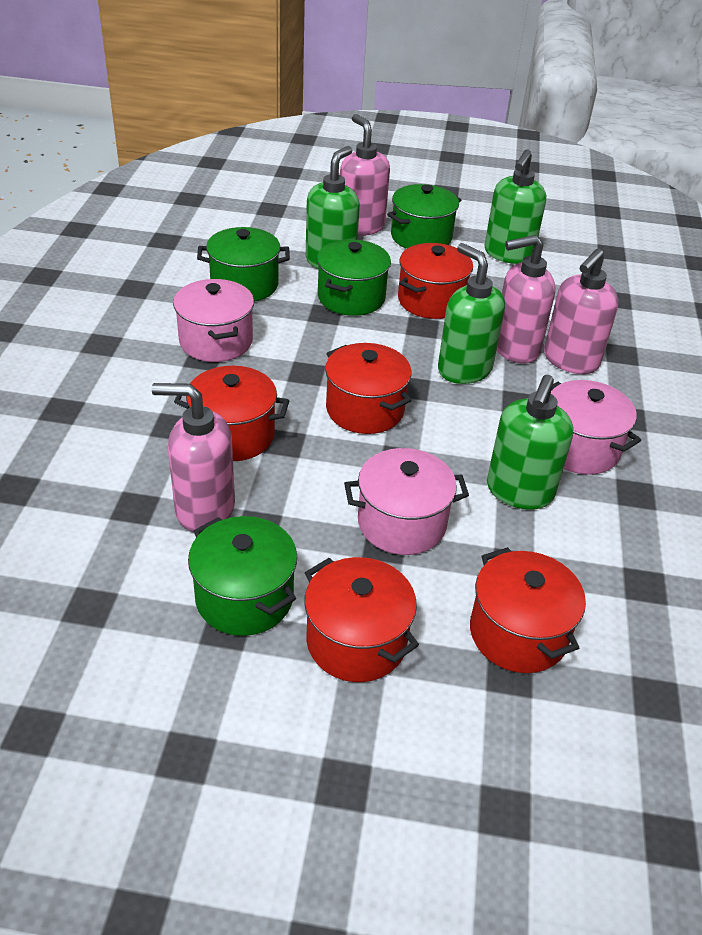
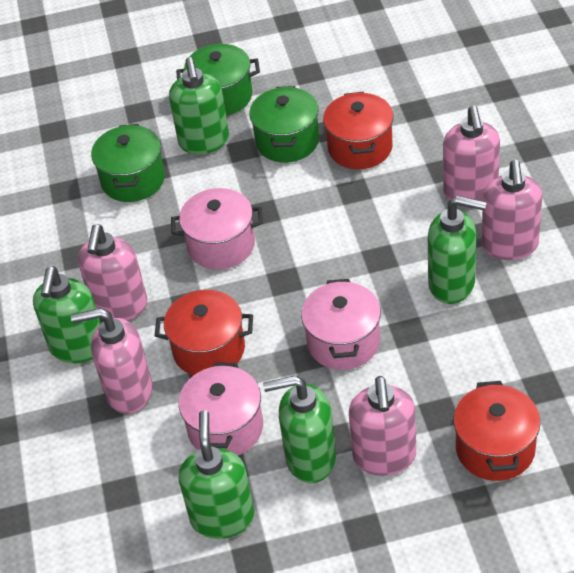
green pot: [188,516,297,636] [197,227,290,302] [317,239,391,316] [387,184,461,249] = 4 -> [91,124,165,202] [176,44,260,116] [249,86,319,163] = 3
green soap dispenser: [306,146,360,269] [438,243,505,384] [485,150,546,264] [487,375,573,510] = 4 -> [33,266,101,363] [169,57,229,154] [178,410,254,539] [263,376,336,483] [428,196,487,304] = 5
pink soap dispenser: [152,383,235,532] [340,114,390,236] [497,235,555,364] [544,249,619,374] = 4 -> [71,308,153,414] [78,224,148,320] [349,376,416,476] [443,106,500,201] [481,160,542,260] = 5
red pot: [174,366,289,461] [304,557,419,682] [325,343,412,434] [398,243,473,319] [470,547,586,673] = 5 -> [155,290,253,376] [323,91,394,169] [454,381,541,481] = 3

